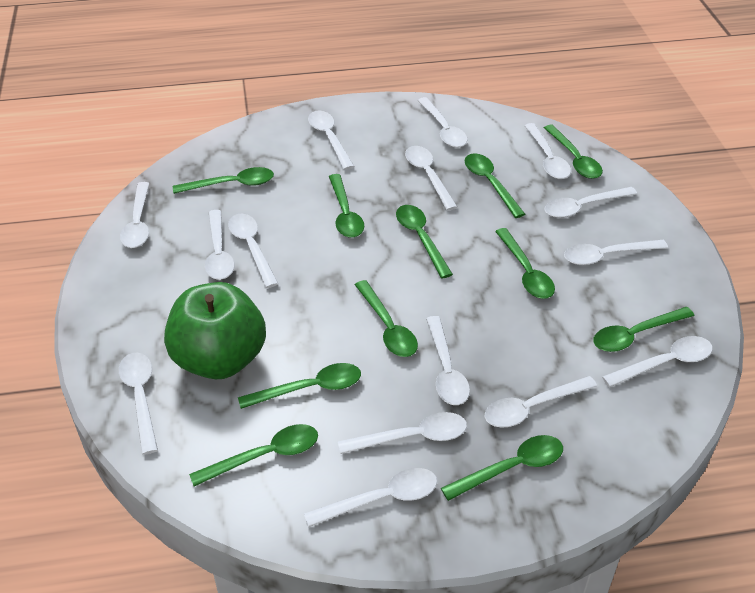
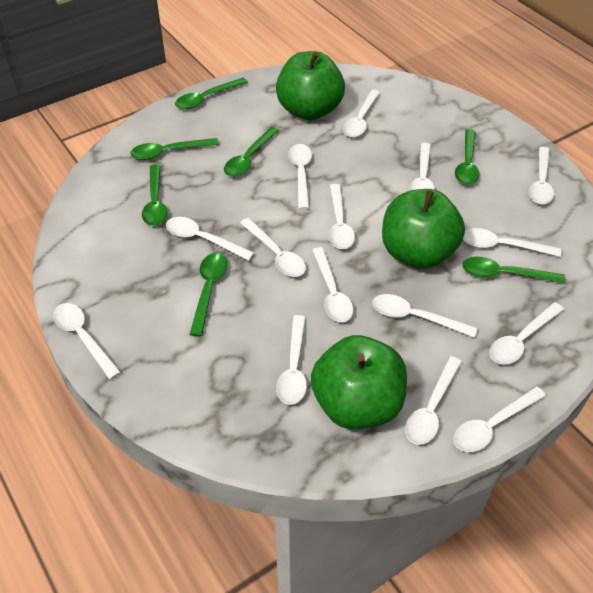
green apple: [164,282,266,379] = 1 -> [276,51,345,120] [311,335,407,429] [382,189,465,269] = 3
green spoon: [173,167,274,194] [189,424,318,486] [238,363,361,409] [329,174,364,238] [355,280,418,357] [396,205,453,278] [441,435,563,501] [465,153,525,218] [495,228,555,299] [544,125,603,179] [593,307,695,352] = 11 -> [130,138,219,160] [142,164,168,226] [175,78,248,109] [189,253,227,337] [224,127,279,177] [455,129,479,185] [462,257,565,284] = 7

